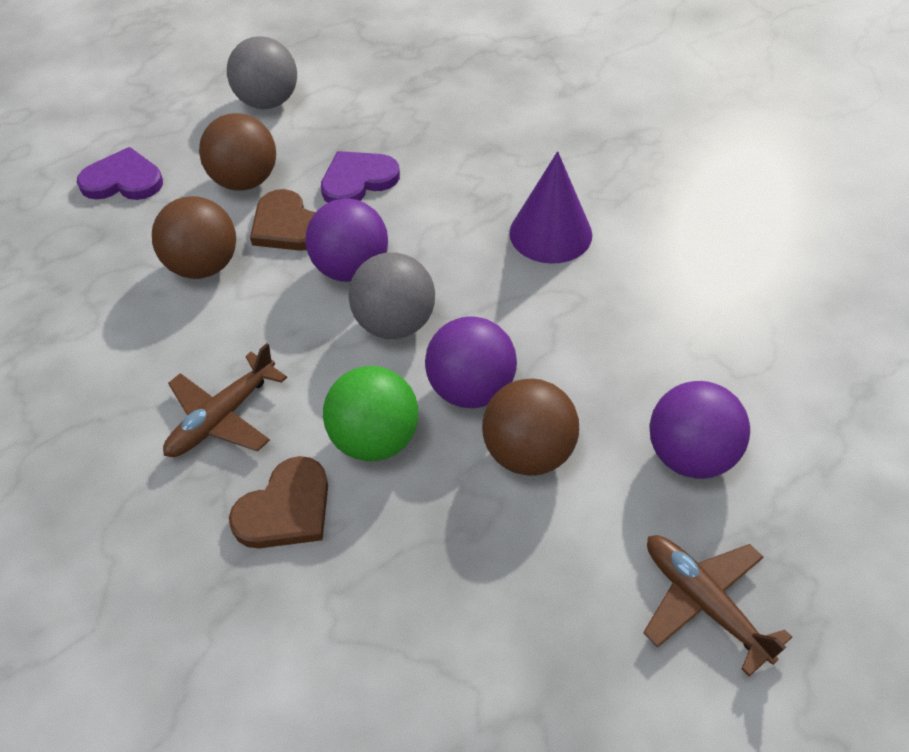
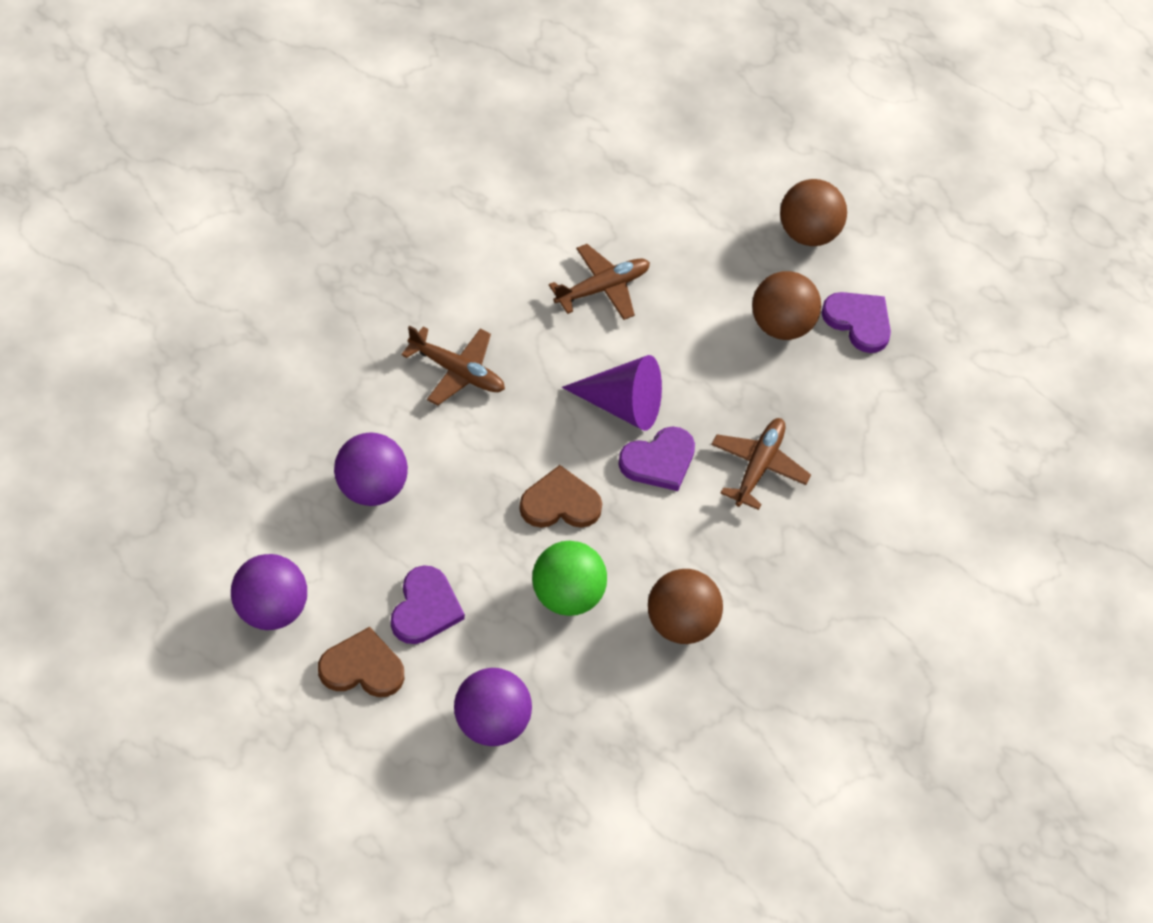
brown plane: [163,343,287,457] [643,535,792,676] = 2 -> [401,325,505,406] [549,244,650,320] [711,418,811,510] = 3
grey ball: [227,36,297,109] [348,252,435,339] = 2 -> none = 0
purple heart: [77,147,163,200] [321,151,400,203] = 2 -> [391,565,465,644] [618,427,695,491] [821,292,891,353] = 3

